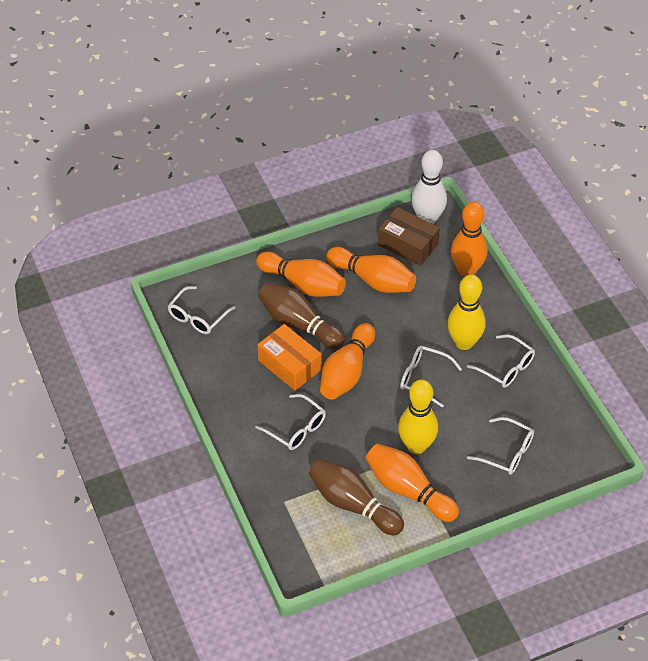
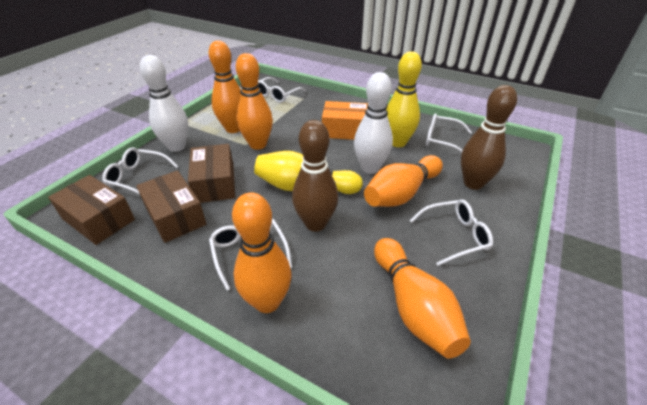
brown box: [378,207,440,266] = 1 -> [48,175,135,245] [136,170,206,243] [188,144,235,203] = 3
white bowling pin: [411,150,447,224] = 1 -> [140,55,188,152] [354,72,393,174] = 2

